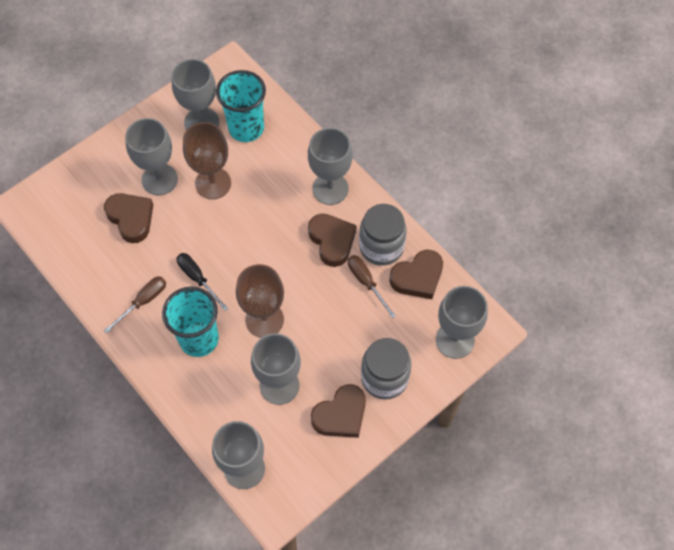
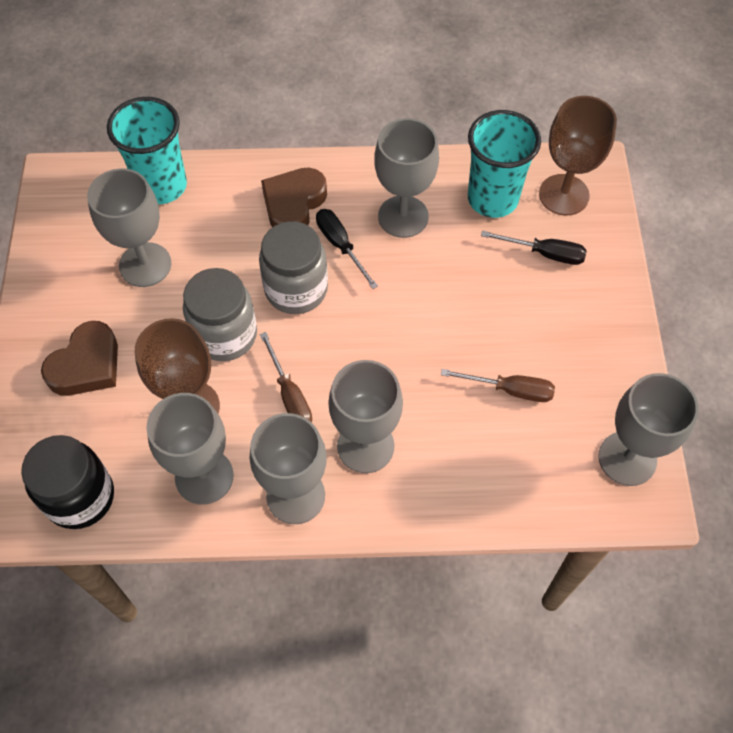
black jar: none = 0 -> [21,435,114,529] = 1
black screwdriver: [177,253,228,311] = 1 -> [316,209,378,289] [481,231,587,265] = 2
brown heart: [104,193,153,243] [308,214,356,267] [311,384,366,438] [389,250,443,299] = 4 -> [41,321,118,396] [261,168,327,227] = 2

